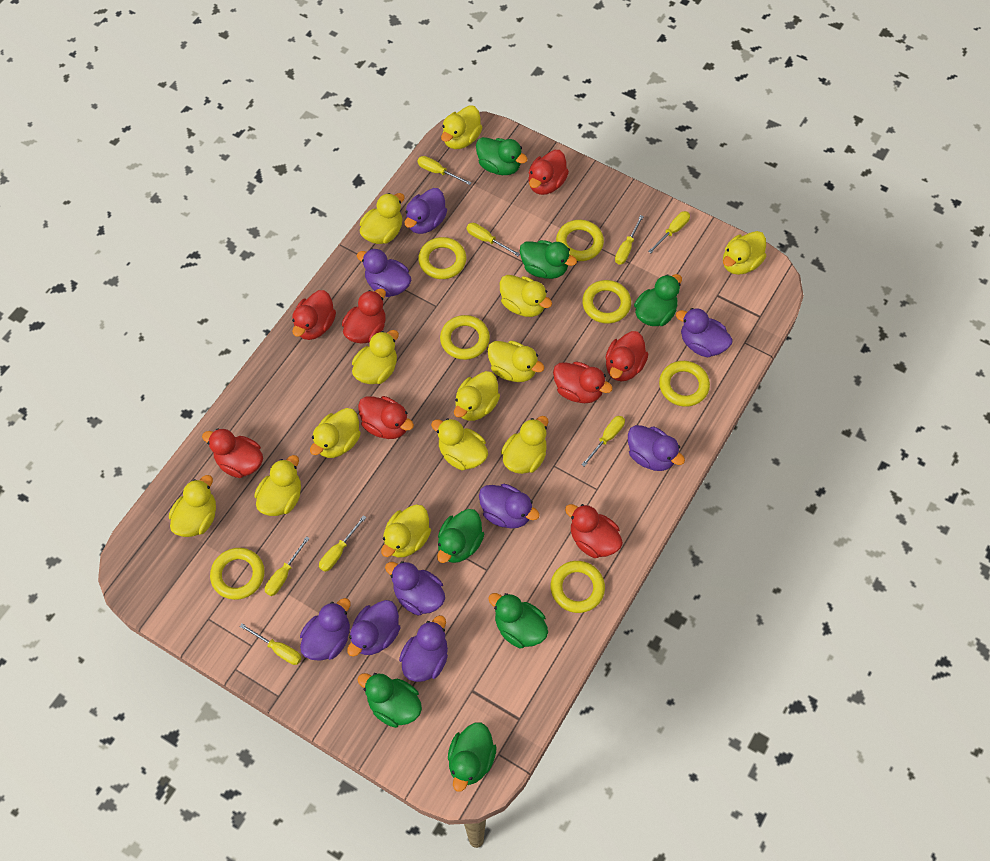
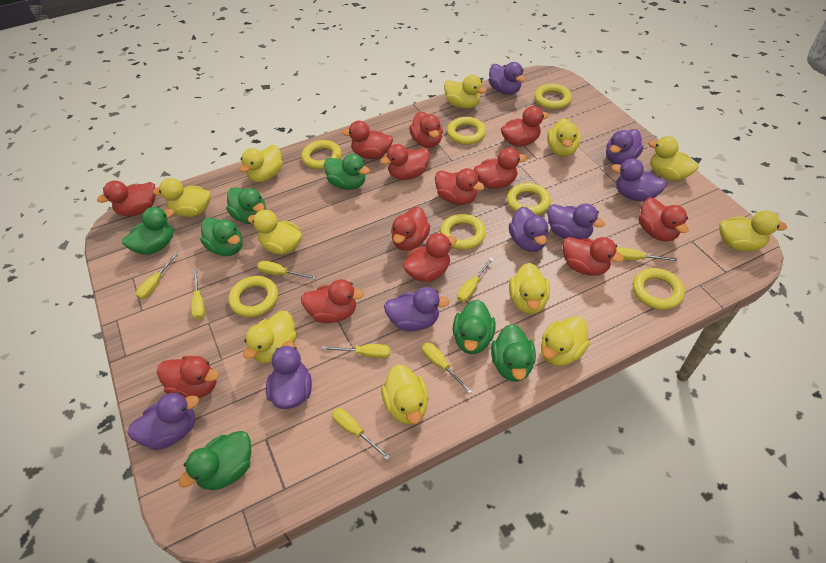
purple duck: [300,598,351,661] [347,600,401,657] [357,248,411,297] [385,561,445,615] [399,615,448,682] [404,188,447,234] [479,484,540,529] [628,425,685,471] [676,308,733,357] = 9 -> [127,392,199,450] [266,340,312,409] [384,287,449,331] [489,62,526,95] [509,207,548,252] [547,204,605,240] [606,129,644,165] [611,158,667,202] = 8
red duck: [202,428,263,478] [292,290,336,340] [342,288,386,344] [358,396,414,439] [528,150,569,195] [553,361,613,403] [565,504,623,558] [605,331,648,381] = 8 -> [97,181,156,216] [157,356,219,398] [301,279,364,323] [342,121,393,159] [380,144,430,180] [391,207,430,251] [403,233,457,282] [409,111,443,148] [435,168,484,205] [474,147,527,189] [501,106,549,147] [562,237,624,276] [639,198,688,242] = 13
yellow duck: [169,475,216,537] [254,455,301,516] [310,408,361,458] [352,330,399,384] [360,193,405,244] [381,504,431,558] [431,418,488,470] [441,105,483,149] [454,371,500,421] [487,341,545,382] [500,275,552,317] [501,416,548,474] [723,231,766,275] = 13 -> [153,178,211,217] [239,145,283,182] [244,311,297,363] [248,210,302,255] [381,364,429,425] [444,75,487,109] [509,263,550,314] [541,316,590,366] [547,118,581,157] [648,136,699,181] [719,211,787,251] = 11

